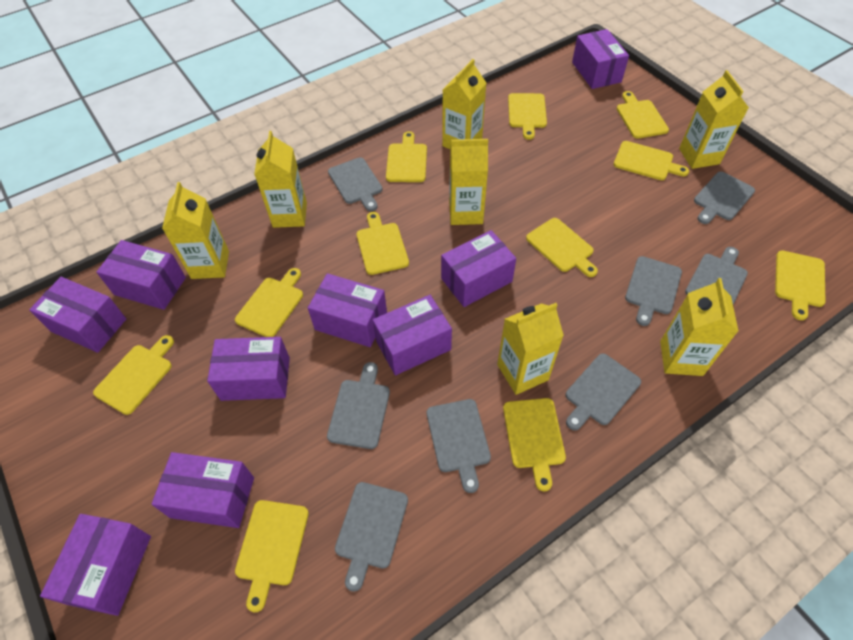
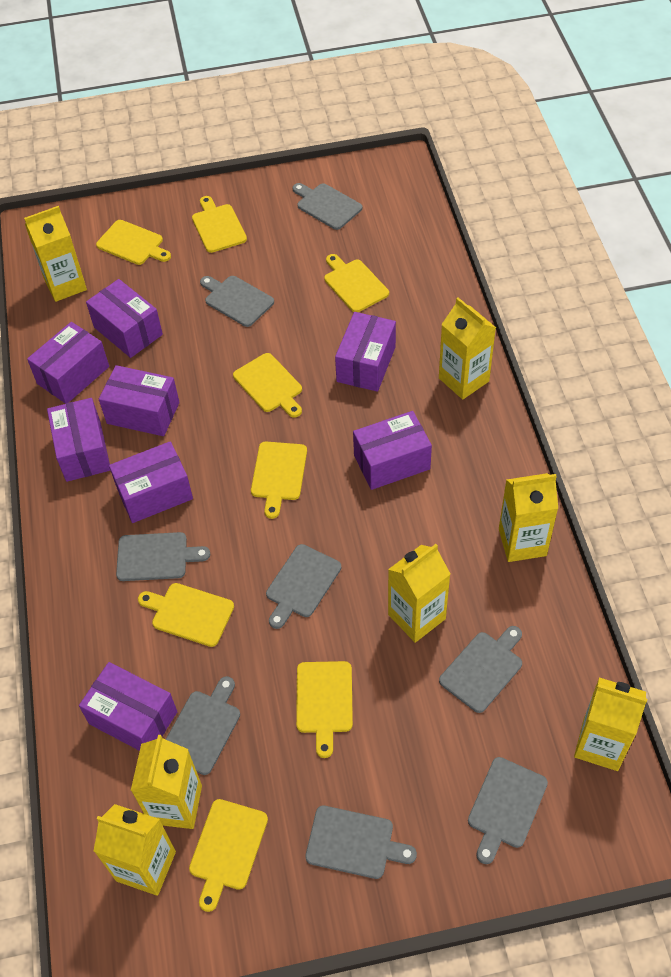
purple box: [29,277,126,353] [40,514,151,616] [96,240,186,310] [152,452,254,528] [207,337,290,401] [308,273,387,347] [373,295,452,375] [441,230,516,307] [572,29,629,89] = 9 -> [27,322,109,404] [47,398,111,482] [79,662,177,751] [86,279,163,358] [99,365,180,436] [109,441,193,523] [335,312,396,392] [353,411,432,490] = 8
yellow cutting board: [93,335,174,415] [235,268,303,337] [235,500,309,612] [357,212,409,275] [386,131,427,182] [503,398,566,491] [508,93,547,140] [526,218,598,277] [614,141,689,180] [617,91,669,138] [775,250,826,320] = 11 -> [96,220,171,265] [138,583,234,647] [189,799,268,912] [192,196,247,253] [233,353,302,418] [251,442,307,519] [296,661,353,758] [324,254,389,312] = 8

